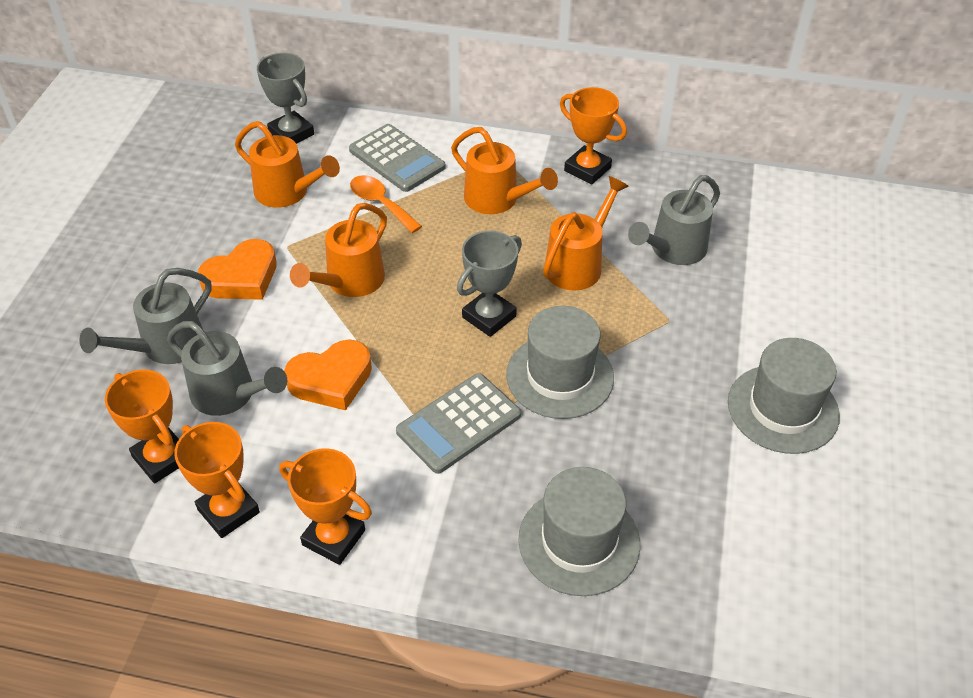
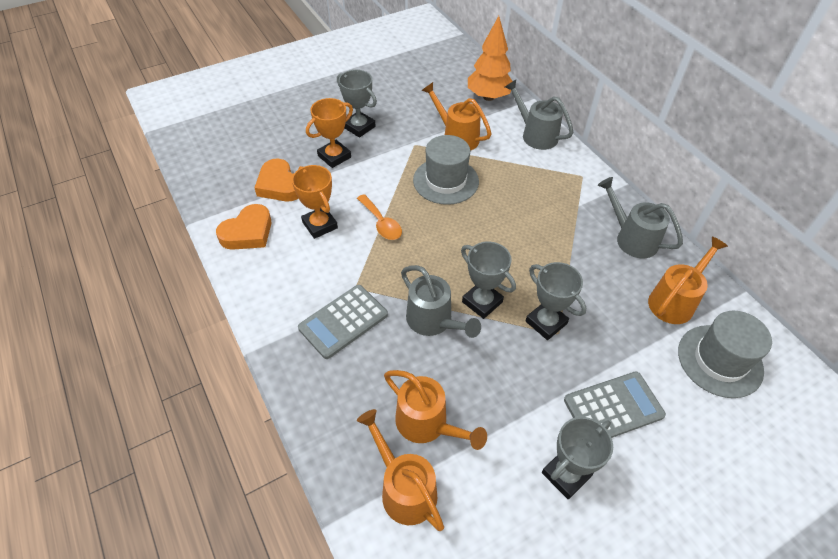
grey hat: [506,306,614,419] [518,467,640,596] [728,338,840,454] = 3 -> [413,135,479,205] [678,311,772,398] = 2
grey trophy: [257,53,314,144] [457,231,522,337] = 2 -> [337,70,377,138] [461,242,516,319] [526,262,587,340] [542,417,613,499] = 4
orange tree: none = 0 -> [468,16,513,101] = 1
orange trophy: [105,369,179,483] [174,422,260,538] [279,448,372,565] [560,87,627,185] = 4 -> [292,165,338,239] [306,98,353,168] = 2

